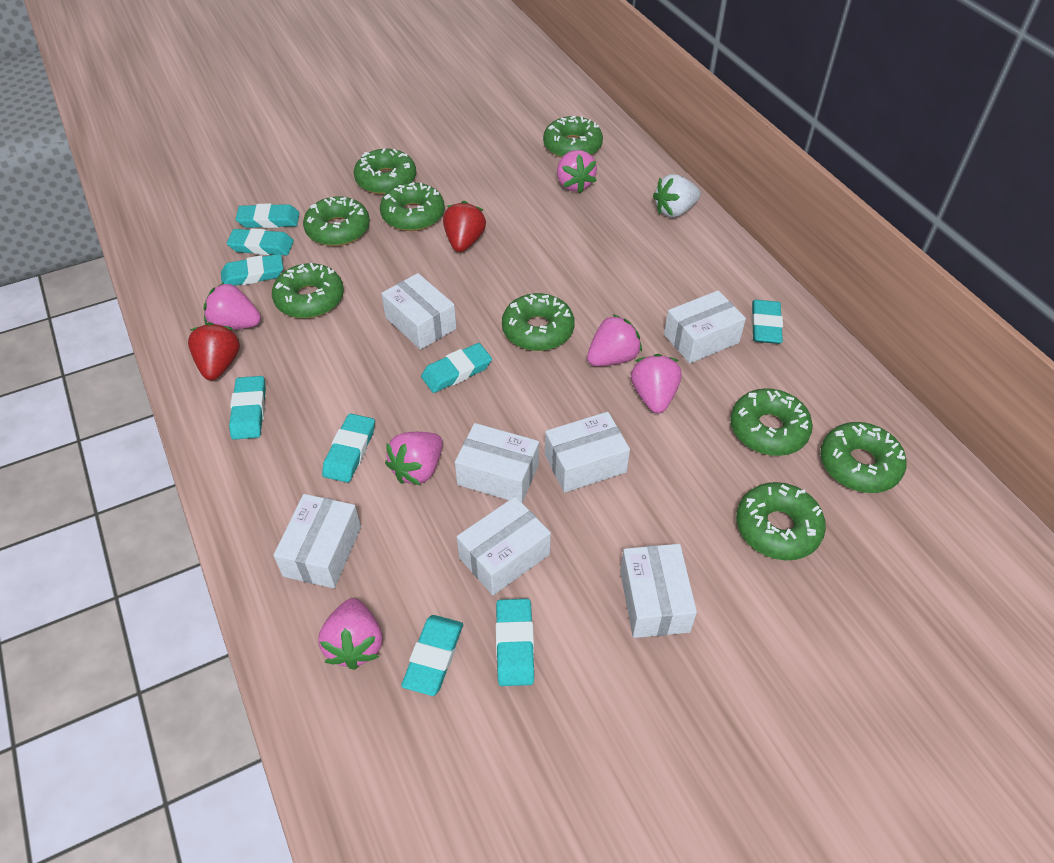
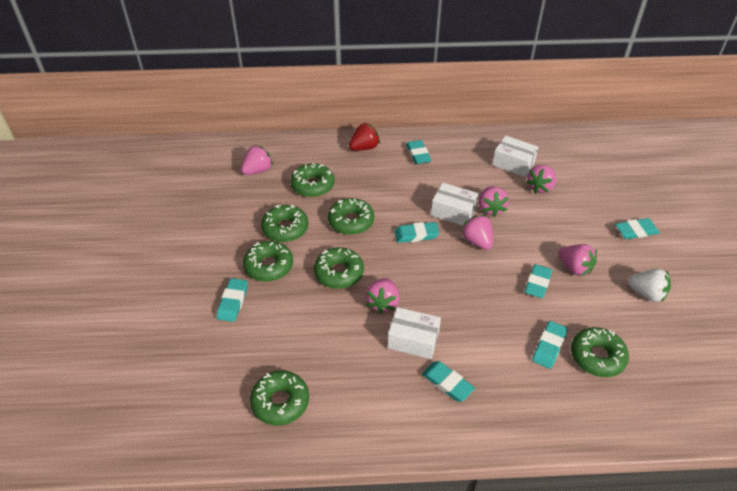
green donut: [272,263,344,318] [303,196,370,246] [354,149,416,195] [380,182,445,231] [502,293,575,351] [543,116,603,158] [730,388,813,456] [736,482,826,560] [820,422,906,493] = 9 -> [243,241,293,282] [250,370,309,426] [261,205,308,242] [290,163,335,197] [314,247,364,289] [328,198,374,235] [571,327,629,377] = 7
red strawberry: [188,322,240,380] [443,201,486,252] = 2 -> [349,123,380,151] = 1
turquoise eraser: [221,254,283,286] [227,229,294,255] [229,376,266,440] [236,203,299,228] [322,413,375,483] [401,615,463,696] [421,343,492,393] [496,599,534,686] [751,300,783,344] = 9 -> [217,278,248,322] [394,222,440,243] [406,140,431,164] [422,361,475,402] [525,264,552,298] [532,321,568,369] [615,218,660,239] = 7
white box: [273,494,361,588] [381,273,456,350] [455,423,539,503] [457,497,551,595] [545,412,630,493] [620,544,697,638] [664,290,746,364] = 7 -> [387,307,441,359] [431,183,478,226] [492,136,539,177] = 3

